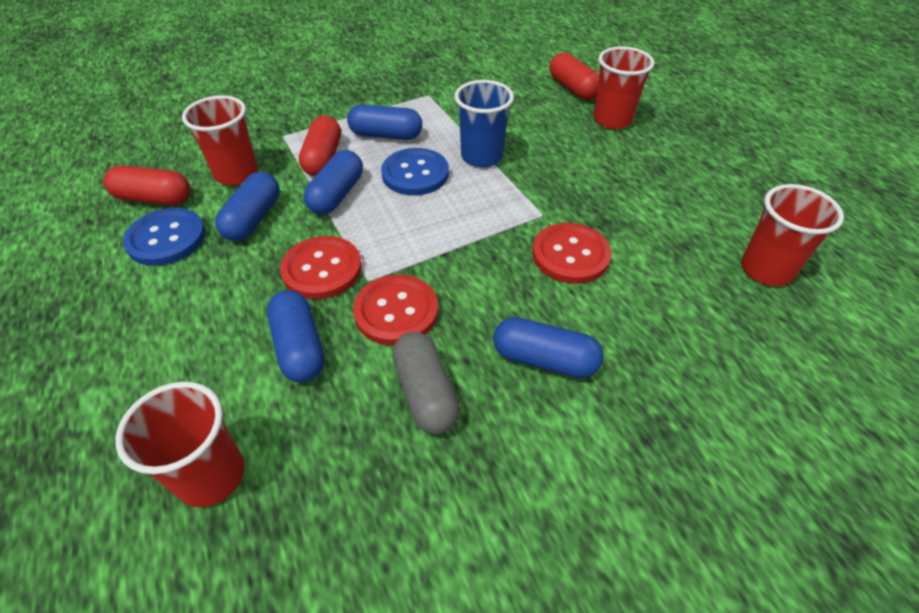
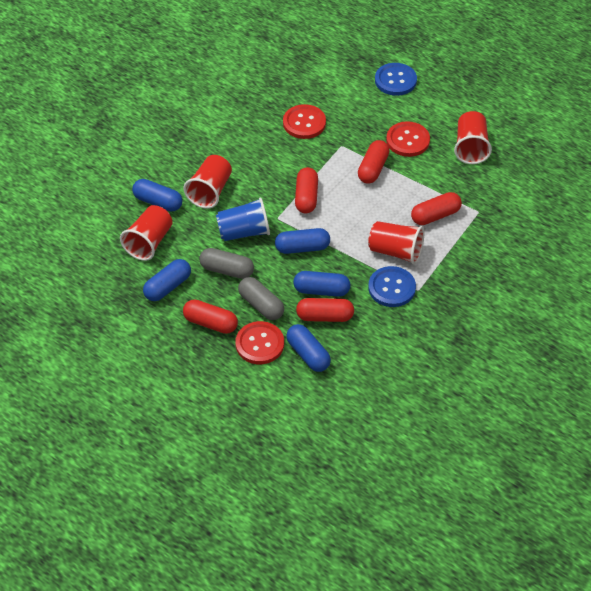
grey capsule: [392,332,460,435] = 1 -> [199,248,254,279] [238,277,284,320] = 2
red capsule: [103,165,191,205] [299,116,341,176] [549,52,599,100] = 3 -> [183,299,238,334] [295,167,318,213] [296,298,354,322] [358,140,389,183] [411,192,462,225] = 5

